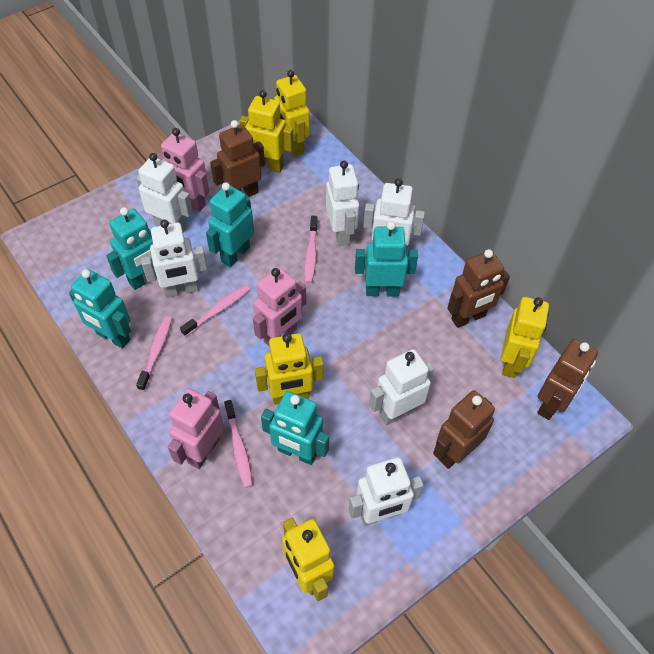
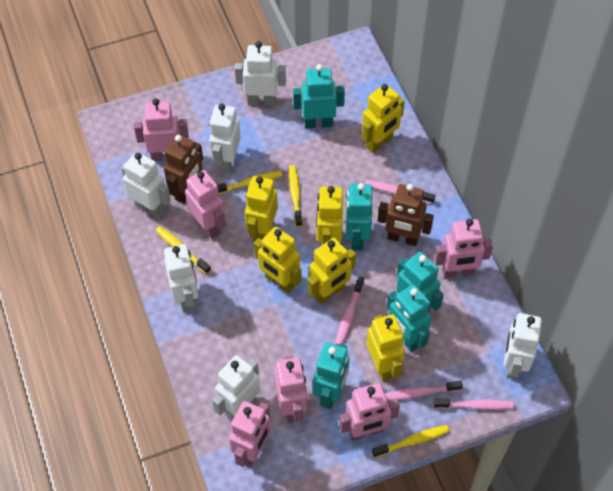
brown robot: [210,120,265,197] [433,390,495,469] [447,249,510,328] [537,339,598,420] = 4 -> [164,134,203,204] [378,184,434,246] = 2
pink robot: [157,128,209,212] [168,388,224,469] [253,267,306,346] = 3 -> [134,98,189,161] [185,170,226,239] [229,401,271,467] [274,356,307,423] [339,383,400,441] [435,219,493,278] = 6
yellow robot: [239,90,294,173] [255,333,323,405] [274,70,310,157] [282,518,335,601] [501,297,549,378] = 5 -> [245,176,278,242] [254,227,301,293] [308,238,356,304] [316,186,343,245] [362,84,405,153] [366,314,405,381] = 6
yellow toothbrush: none = 0 -> [155,226,211,274] [217,171,282,194] [289,165,303,227] [372,425,449,458] = 4

